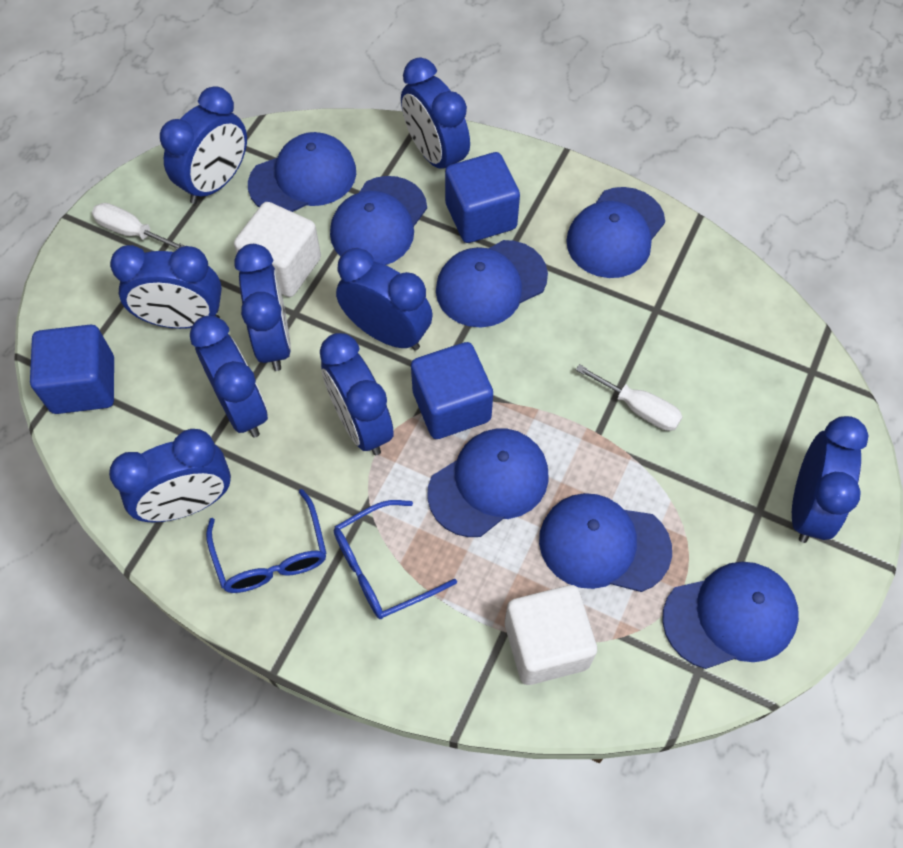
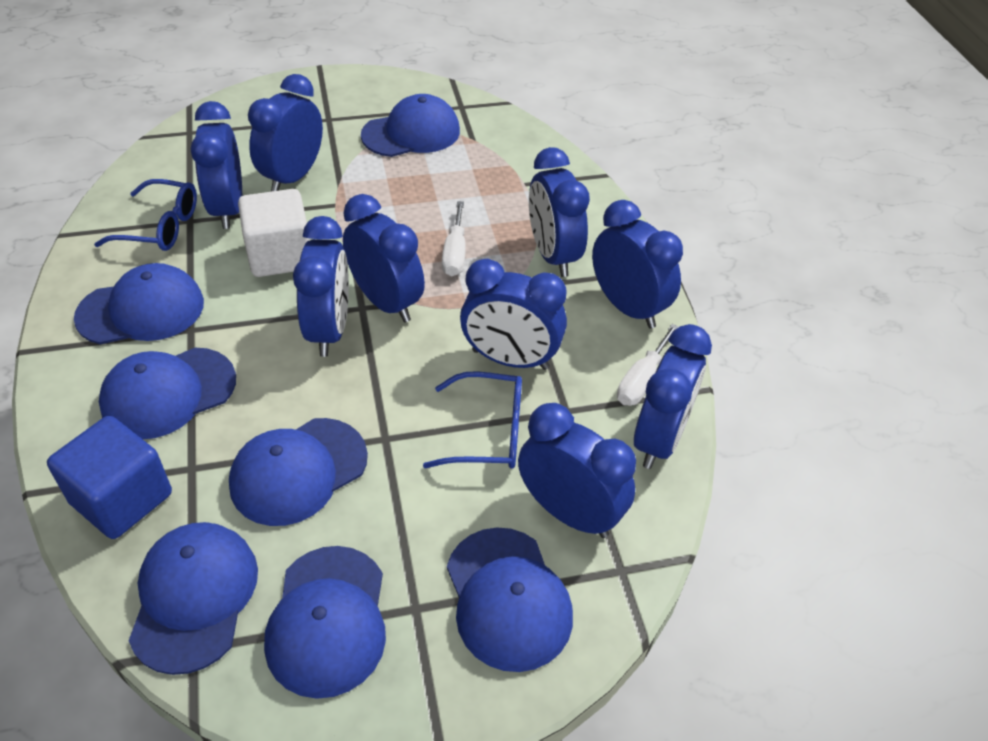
blue cube: [30,324,114,414] [411,342,493,439] [445,152,520,243] = 3 -> [47,416,172,539] = 1
white cube: [234,202,321,297] [505,585,597,685] = 2 -> [238,189,310,277] = 1

